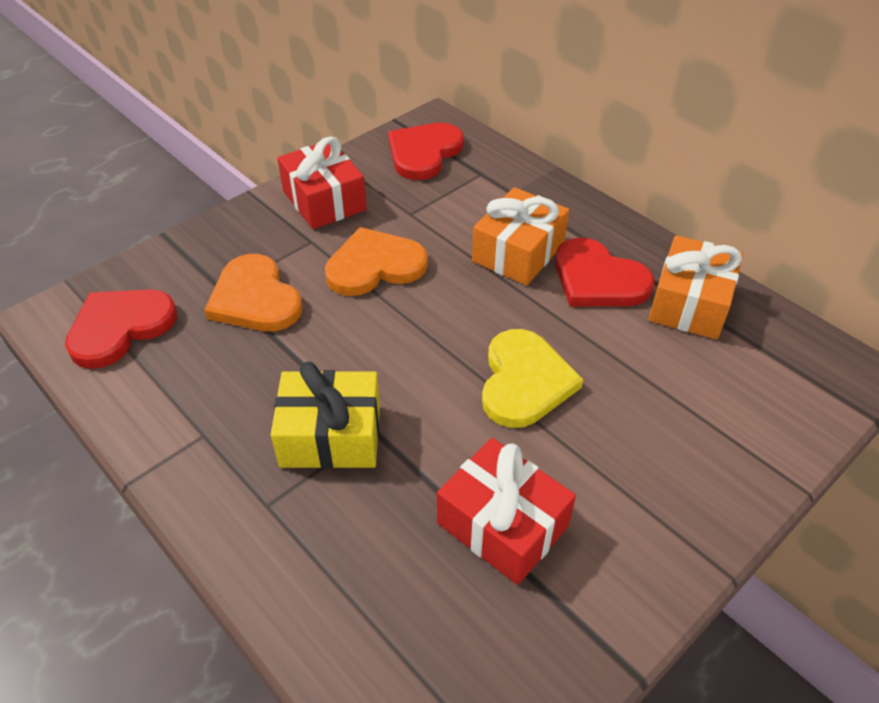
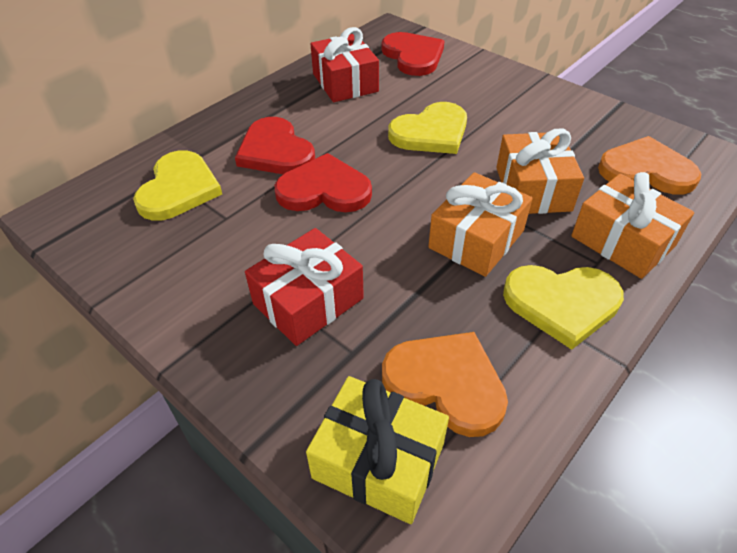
orange gift: [472,187,569,285] [649,235,743,339] = 2 -> [428,172,533,277] [496,129,584,214] [571,172,694,279] = 3
yellow heart: [482,329,583,428] = 1 -> [133,150,222,221] [388,102,467,154] [503,265,624,350] = 3

